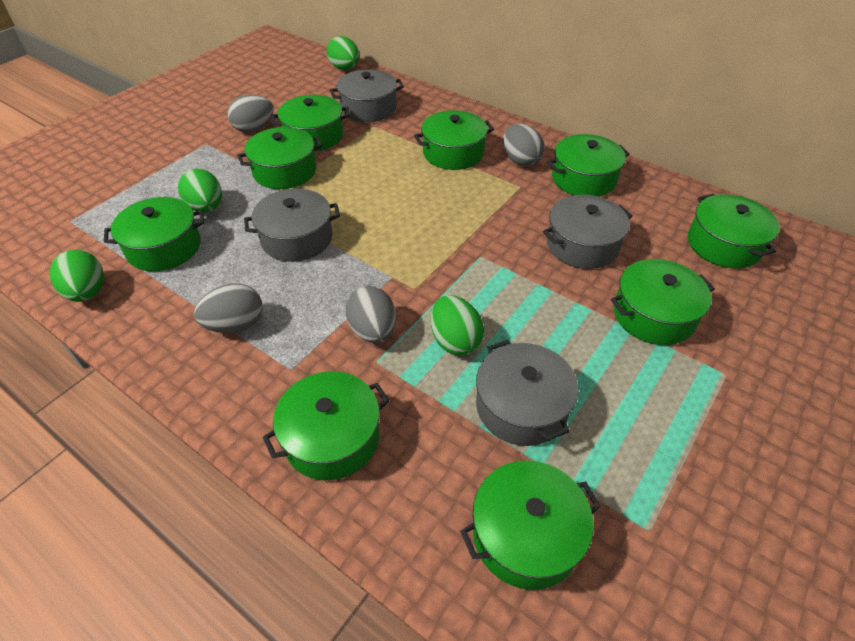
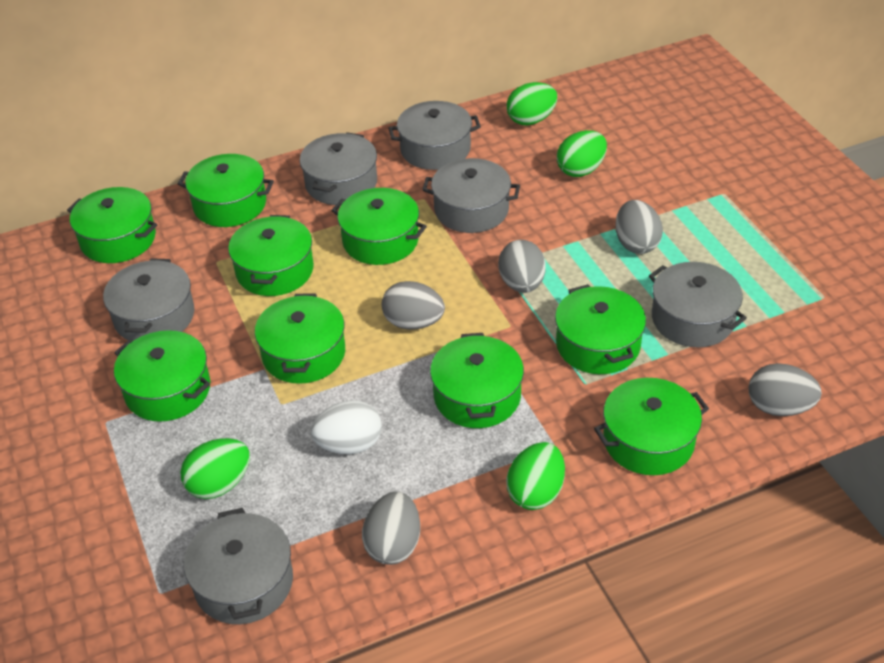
grey egg: [194,284,263,333] [227,95,274,133] [346,286,396,343] [503,124,545,166] = 4 -> [362,492,420,565] [381,281,445,330] [498,240,546,293] [615,200,663,254] [748,363,822,416] = 5
grey pot: [244,189,340,262] [330,69,404,122] [476,340,578,446] [543,195,632,269] = 4 -> [103,258,194,340] [184,508,293,624] [300,132,377,205] [389,101,481,170] [422,158,520,233] [649,262,747,347] = 6
white egg: none = 0 -> [311,400,382,454] = 1

